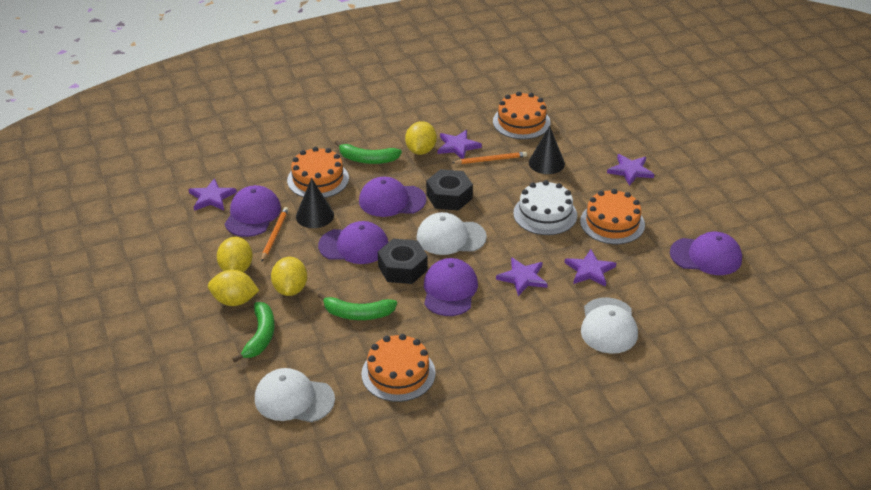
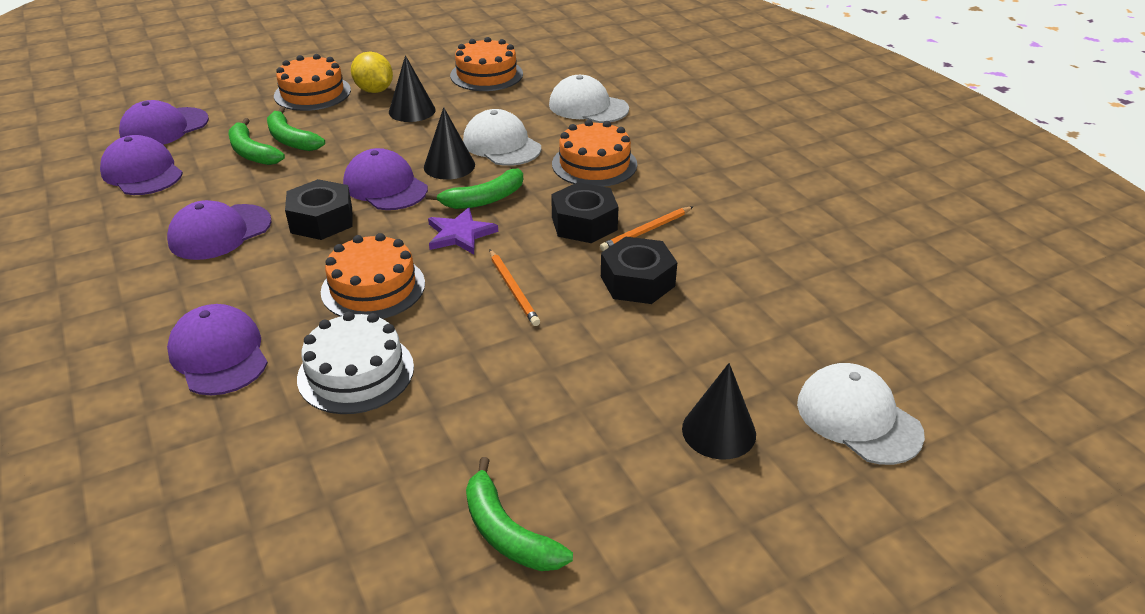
black cone: [296,178,334,228] [529,126,565,174] = 2 -> [389,55,436,122] [424,107,475,180] [682,363,756,460] = 3
black nut: [378,239,428,284] [426,169,473,211] = 2 -> [285,179,353,240] [551,182,618,243] [601,237,677,304] = 3
green banana: [232,302,275,362] [318,293,397,320] [335,141,402,164] = 3 -> [228,118,285,165] [267,106,325,151] [425,169,523,209] [466,457,573,571] = 4
purple star: [189,178,237,211] [438,130,482,159] [496,257,548,296] [565,249,616,287] [607,154,654,186] = 5 -> [428,207,498,254] = 1
yellow lemon: [208,270,259,306] [217,237,253,272] [271,257,307,296] [405,121,437,155] = 4 -> [351,52,393,93] = 1

